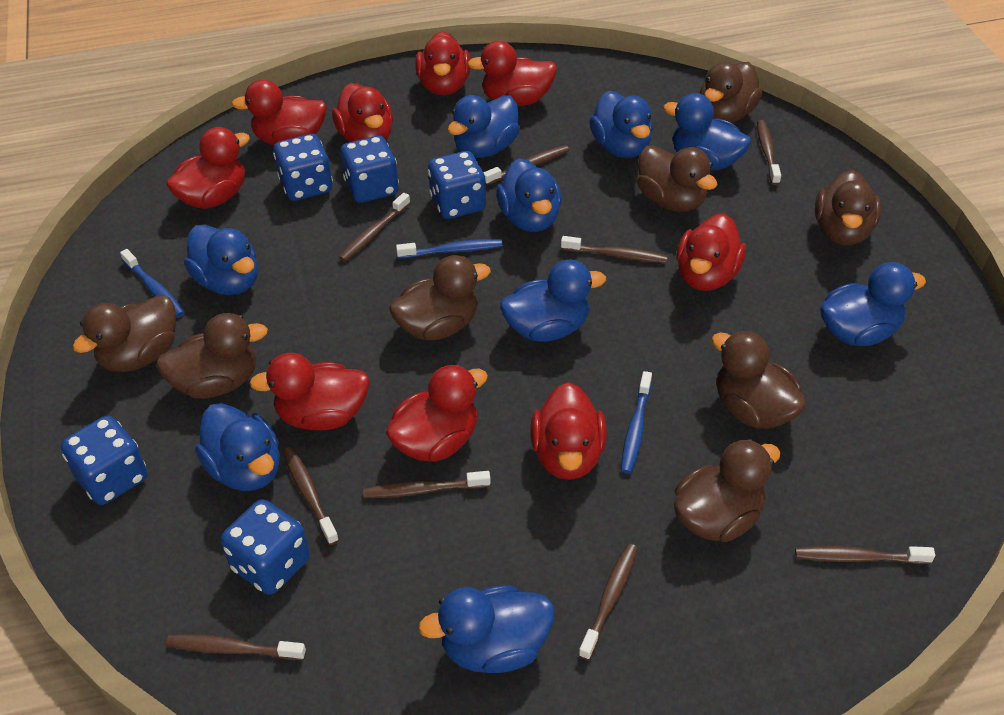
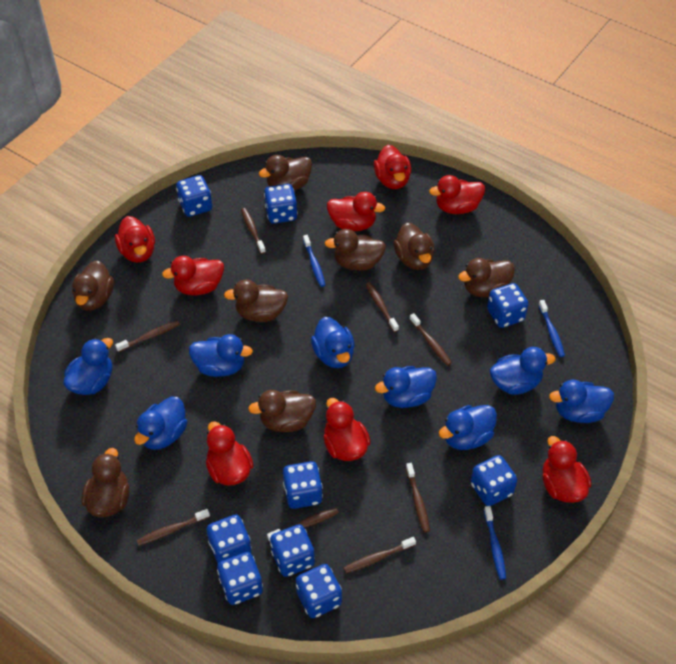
blue dice: [61,416,147,505] [221,499,310,595] [273,134,333,201] [340,136,399,203] [428,151,486,219] = 5 -> [176,175,212,217] [207,515,252,563] [217,552,263,605] [264,184,298,224] [270,524,315,577] [283,461,323,509] [296,564,342,618] [470,455,517,506] [487,283,529,328] = 9
blue duck: [184,224,258,295] [195,403,280,491] [418,586,554,673] [448,95,520,158] [496,158,561,232] [500,260,606,342] [589,91,653,158] [663,93,751,170] [820,262,926,346] = 9 -> [63,338,113,395] [134,396,187,450] [189,334,253,377] [311,317,355,368] [375,366,437,408] [439,405,497,450] [490,347,555,395] [549,380,614,423] = 8
brown toothbrush: [166,635,306,660] [283,447,339,545] [339,193,410,262] [363,471,491,498] [483,145,569,185] [561,236,668,263] [578,544,638,661] [757,120,781,185] [795,546,935,564] = 9 -> [115,321,180,352] [137,509,210,545] [241,208,266,254] [267,508,339,542] [344,537,416,573] [365,282,399,332] [406,463,430,532] [409,313,452,366] = 8
red duck: [166,127,250,209] [231,80,327,145] [249,353,370,430] [332,83,393,142] [386,364,488,461] [415,31,471,95] [467,41,557,106] [530,382,607,480] [676,213,746,291] = 9 -> [115,216,155,263] [162,256,224,295] [206,421,254,486] [323,398,371,461] [327,192,385,231] [374,145,411,189] [429,175,485,214] [542,436,591,503] = 8

